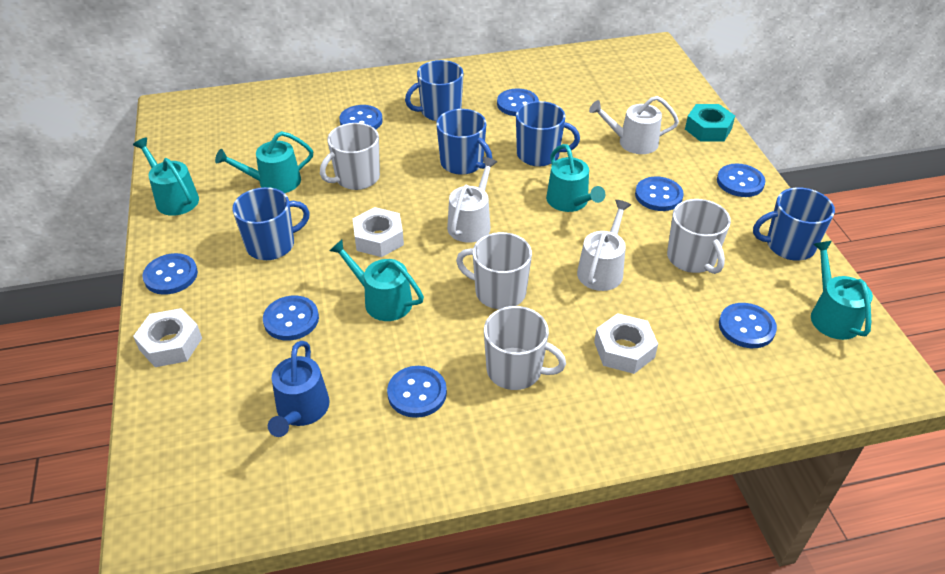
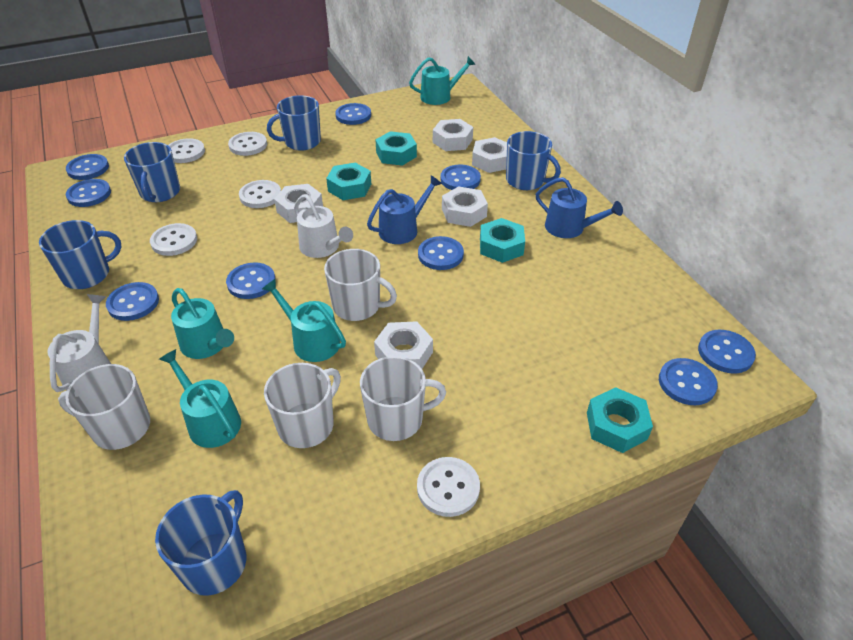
blue button: [143,253,198,295] [263,296,319,341] [339,105,383,129] [387,366,447,418] [497,89,539,116] [635,177,684,211] [717,164,765,197] [719,303,777,348] = 8 -> [66,154,109,180] [66,179,111,207] [106,282,159,321] [226,262,276,299] [335,103,371,125] [418,236,464,270] [440,164,481,190] [659,358,718,405] [698,330,756,373] = 9
blue watering can: [268,341,330,437] = 1 -> [367,175,442,244] [536,177,623,238] = 2
turquoise nut: [685,104,735,142] = 1 -> [326,163,371,200] [375,131,417,166] [480,218,525,263] [587,387,653,453] = 4
turquoise watering can: [133,138,199,216] [215,131,313,193] [329,240,424,321] [546,144,605,212] [811,241,873,340] = 5 -> [159,349,241,448] [171,288,234,359] [262,279,346,362] [409,56,476,105] = 4
white button: none = 0 -> [150,223,197,256] [168,138,205,163] [228,132,267,156] [239,180,281,208] [417,457,480,517] = 5
white nut: [133,308,202,367] [353,207,404,257] [594,313,658,374] = 3 -> [274,184,323,223] [374,321,433,369] [433,119,473,151] [442,186,488,227] [472,137,507,173] = 5
white watering can: [447,157,497,243] [577,200,631,291] [589,96,679,154] = 3 -> [47,294,111,392] [294,194,353,258] = 2

